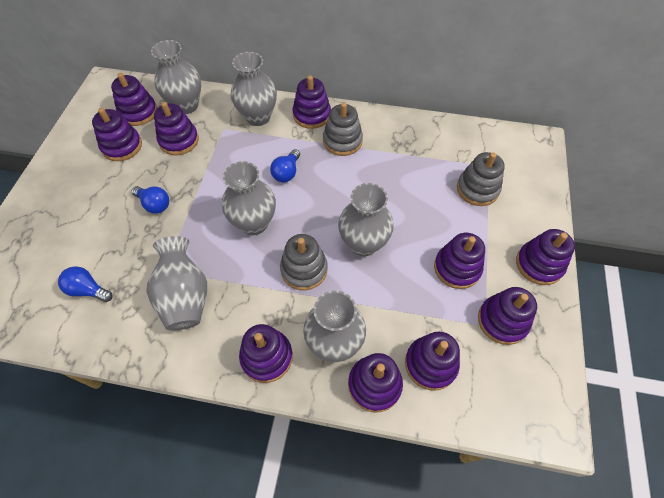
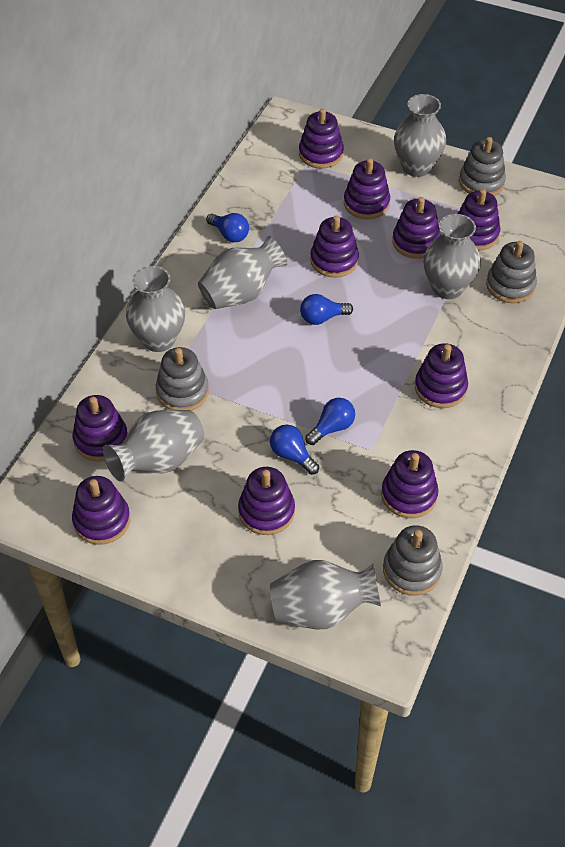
blue light bulb: [58,266,113,302] [131,186,169,213] [270,149,300,182] = 3 -> [206,213,249,242] [270,425,319,475] [300,294,353,325] [305,398,355,445] = 4
grey stacking toy: [280,234,328,290] [323,102,363,156] [457,152,505,206] = 3 -> [156,347,209,411] [383,525,443,596] [459,137,506,196] [486,241,537,303] = 4

